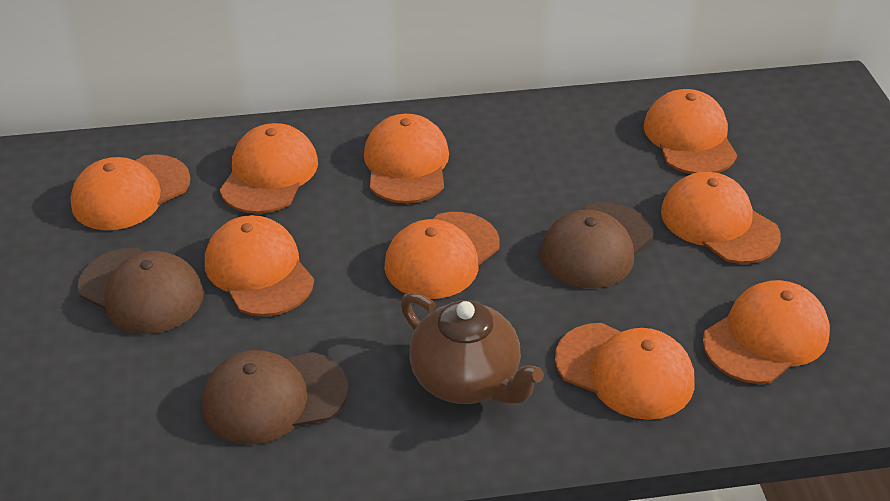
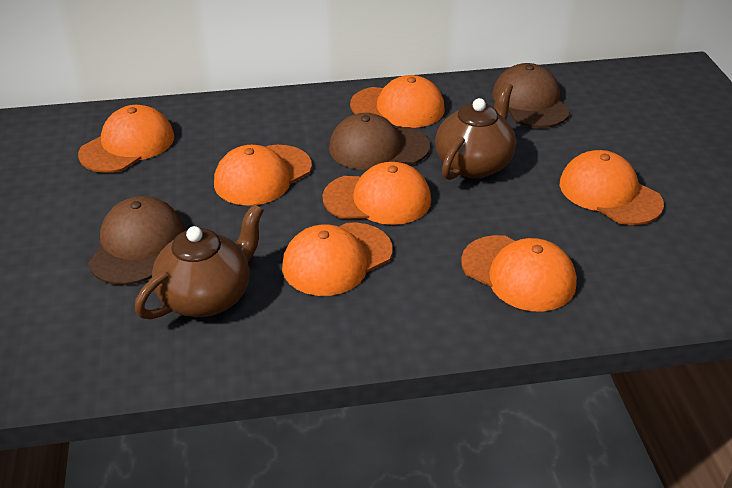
brown teapot: [400,293,544,404] = 1 -> [135,204,264,319] [435,82,516,180] = 2
orange cap: [71,154,190,230] [205,215,314,316] [220,123,318,214] [364,114,449,203] [384,212,500,299] [555,323,694,420] [643,89,737,174] [661,172,781,264] [702,280,830,384] = 9 -> [78,105,174,173] [214,145,312,206] [282,222,393,296] [322,162,431,225] [350,75,445,128] [461,235,577,312] [560,150,664,225] = 7

